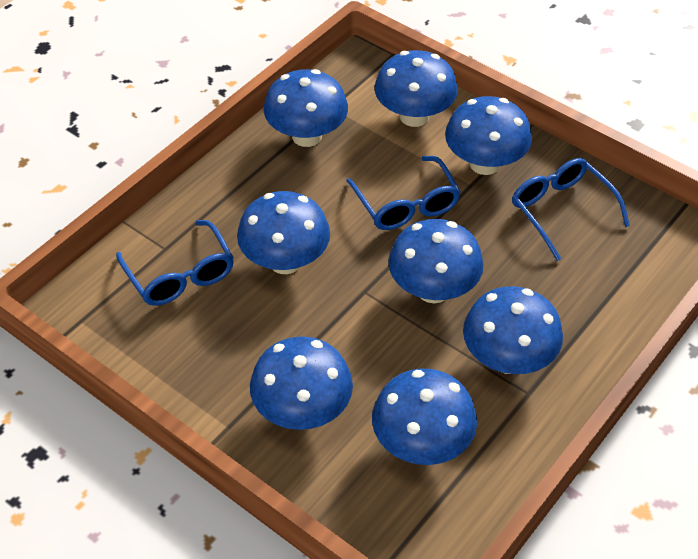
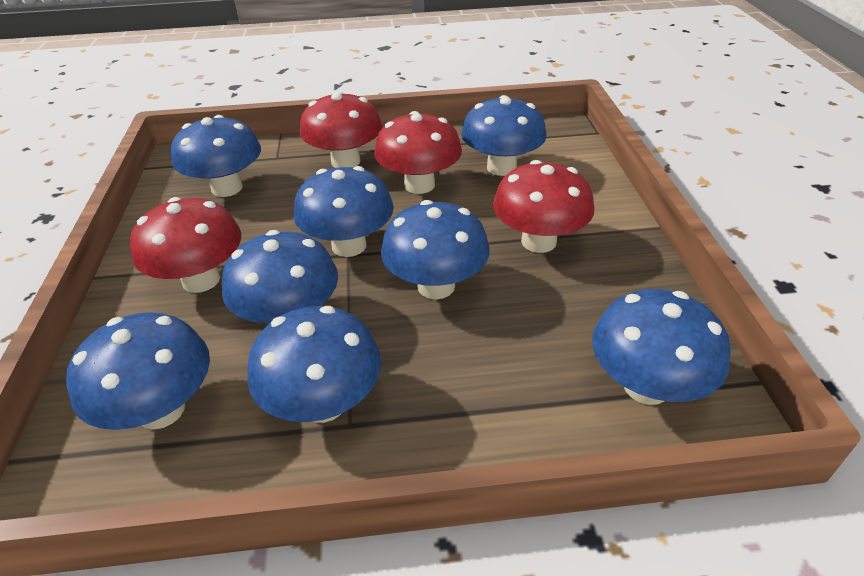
blue glasses: [116,220,234,306] [346,156,461,230] [512,158,630,261] = 3 -> none = 0
red mushroom: none = 0 -> [130,197,241,293] [300,91,383,168] [374,111,462,194] [493,160,594,253] = 4

